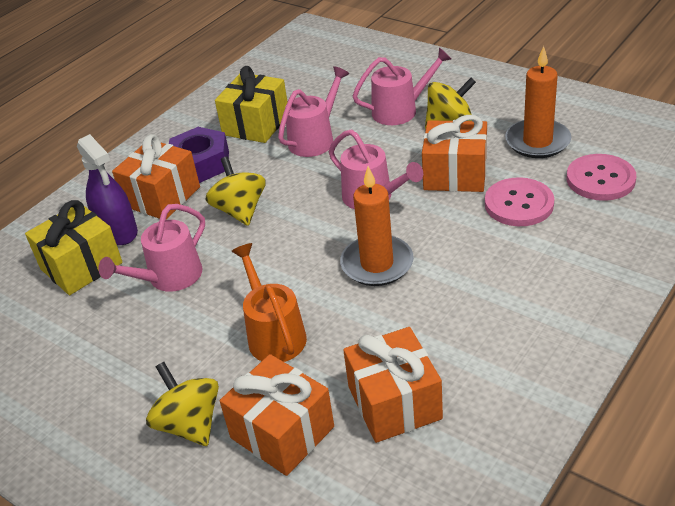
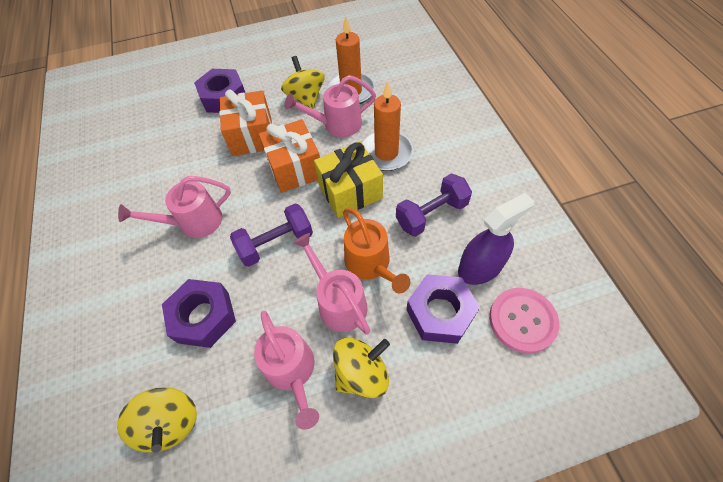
orange gift: [112,134,200,219] [220,354,334,476] [343,327,443,443] [422,115,487,192] = 4 -> [219,90,272,156] [259,119,320,193] = 2
pink button: [485,177,554,226] [566,154,636,201] = 2 -> [489,288,559,353] = 1
purple dumbbell: none = 0 -> [230,204,313,267] [396,174,472,237] = 2
purple nut: [169,127,229,183] = 1 -> [162,279,236,348] [194,69,245,113] [406,274,480,344] = 3
yellow gift: [25,200,123,295] [215,66,287,143] = 2 -> [314,142,383,218] = 1

